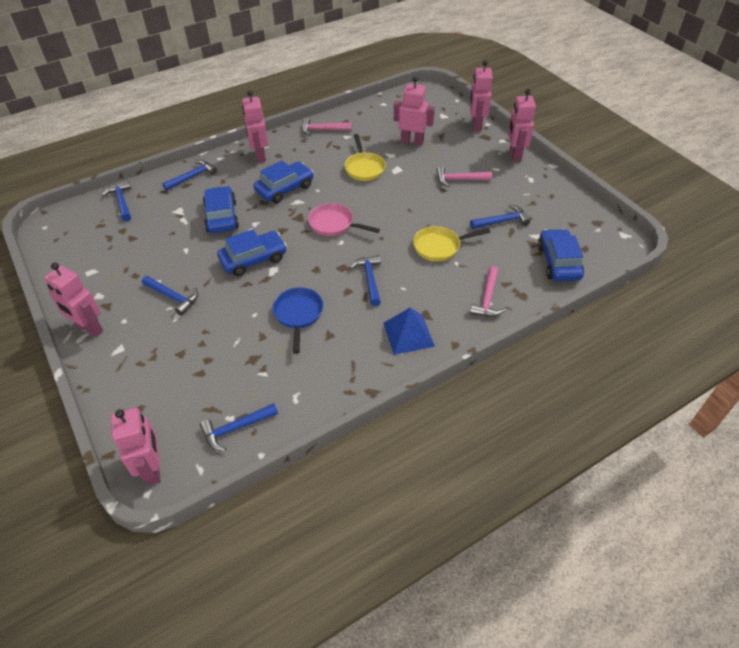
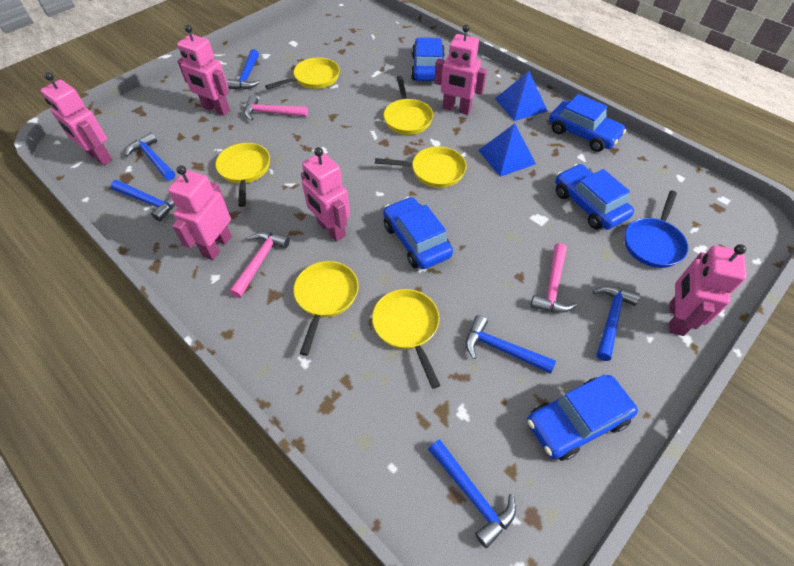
blue car: [203,186,239,233] [217,229,287,276] [253,161,314,203] [538,229,584,281] = 4 -> [383,197,453,269] [411,37,445,81] [527,375,638,461] [549,94,626,152] [555,164,634,230] = 5
blue pyramid: [383,308,435,355] = 1 -> [478,123,536,177] [495,71,547,121] = 2
pink pan: [308,203,380,236] = 1 -> none = 0
yellow pan: [344,134,386,181] [413,226,491,261] = 2 -> [215,143,270,207] [265,57,340,89] [293,261,359,356] [372,289,440,389] [375,146,467,188] [383,75,433,135] = 6

